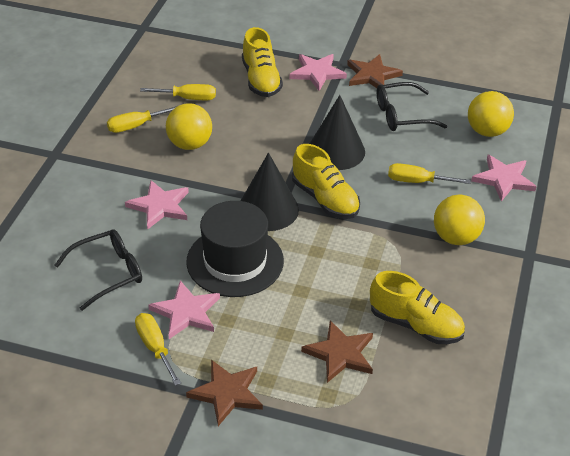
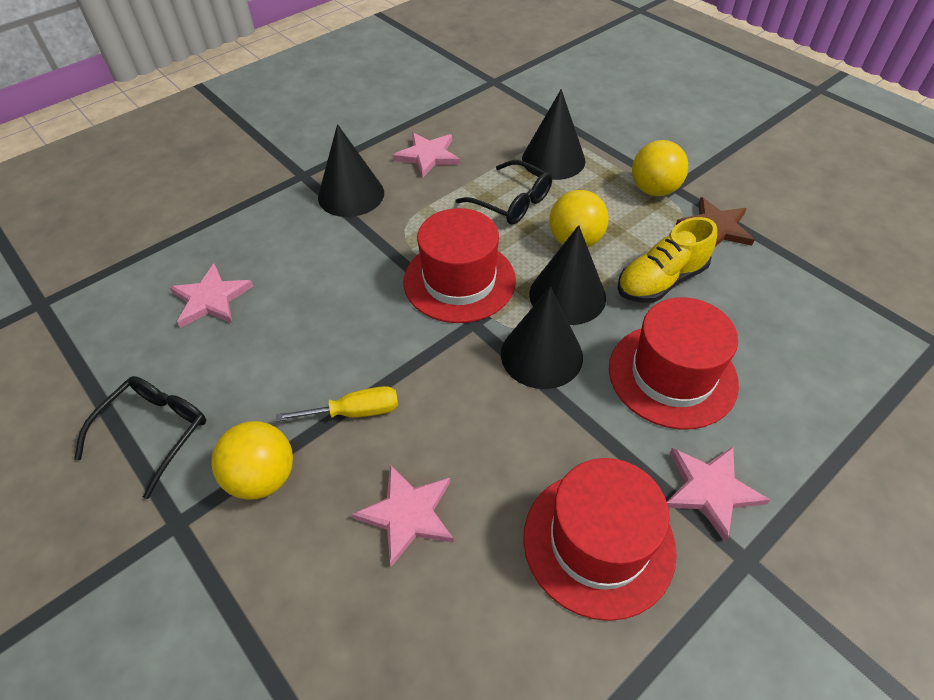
black cone: [241,153,299,231] [310,95,365,170] = 2 -> [318,124,384,217] [501,287,583,389] [522,89,585,180] [529,225,606,325] = 4
black hat: [186,201,284,297] = 1 -> none = 0
brown star: [186,360,263,426] [301,320,373,383] [347,54,403,88] = 3 -> [676,197,755,247] = 1
red hat: none = 0 -> [403,208,516,323] [523,458,677,621] [609,297,739,429] = 3
yellow screwdriver: [107,106,177,133] [135,313,181,386] [140,84,216,100] [388,163,471,184] = 4 -> [276,386,398,422] = 1
yellow shoe: [242,27,283,97] [292,144,360,219] [370,271,465,344] = 3 -> [618,217,717,303] = 1

